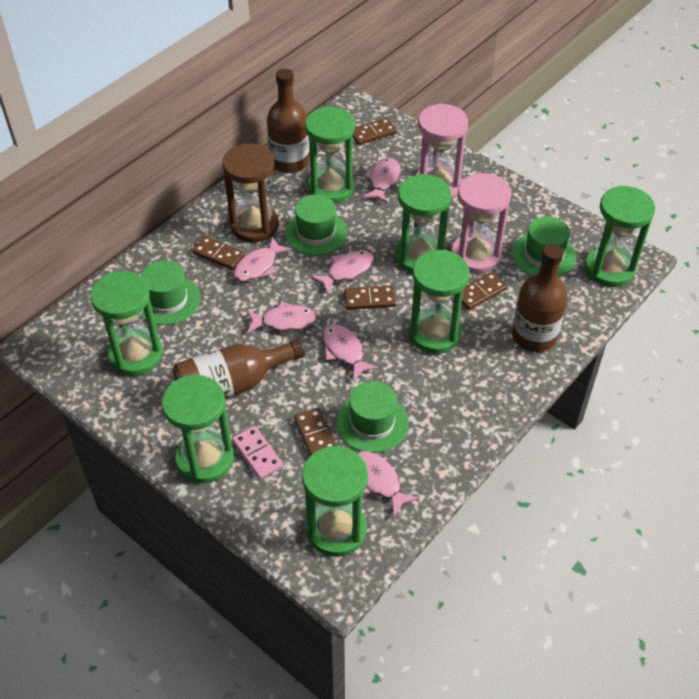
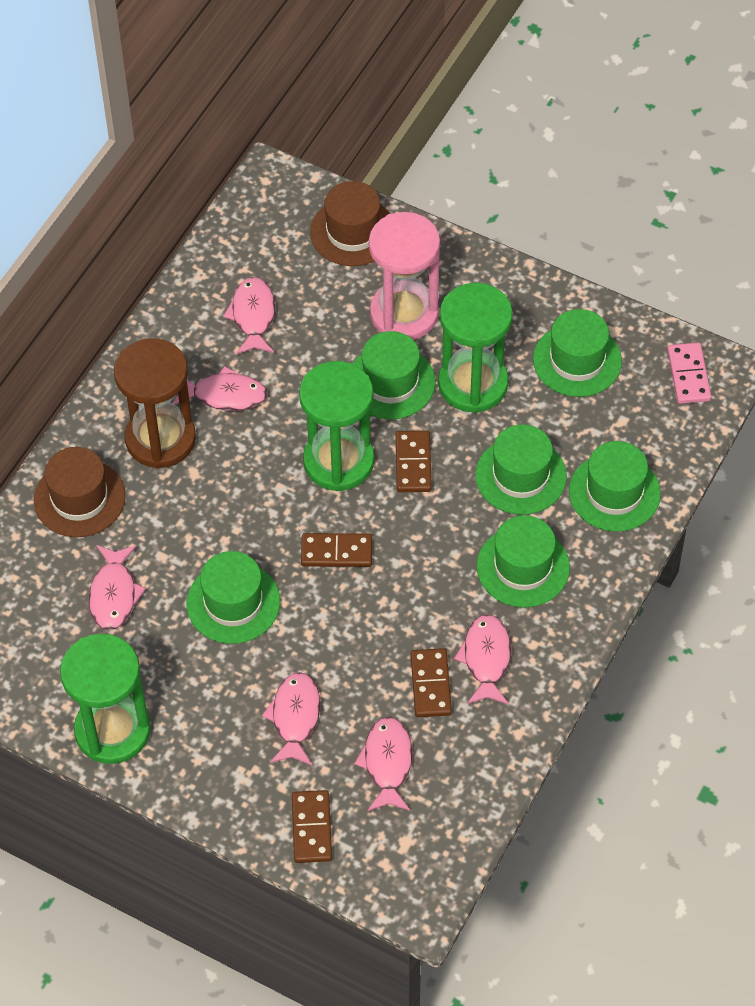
brown bottle: [173,339,305,398] [267,69,309,173] [512,244,568,352] = 3 -> none = 0
brown domino: [192,236,245,270] [294,408,337,456] [344,285,396,310] [353,118,397,145] [462,272,507,310] = 5 -> [292,790,332,863] [301,533,372,567] [396,431,432,492] [411,648,452,717] = 4
brown hat: none = 0 -> [34,447,125,537] [310,181,390,266] = 2
green hat: [140,260,200,325] [285,194,347,256] [336,381,409,453] [512,216,576,277] = 4 -> [187,551,280,644] [352,331,435,419] [475,424,567,515] [476,515,570,608] [533,309,622,397] [569,441,661,532] = 6
green hourglass: [91,271,163,376] [162,375,234,483] [302,445,368,557] [305,106,355,204] [395,174,451,274] [408,250,469,354] [584,186,655,287] = 7 -> [60,634,151,764] [299,361,374,491] [438,283,513,413] = 3
pink hourglass: [416,103,468,198] [451,173,511,274] = 2 -> [369,212,440,340] = 1

